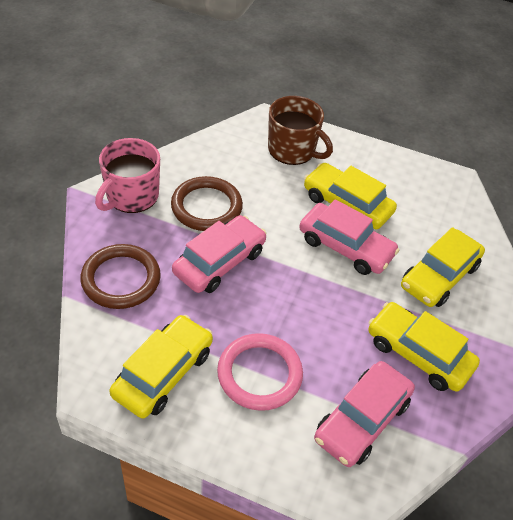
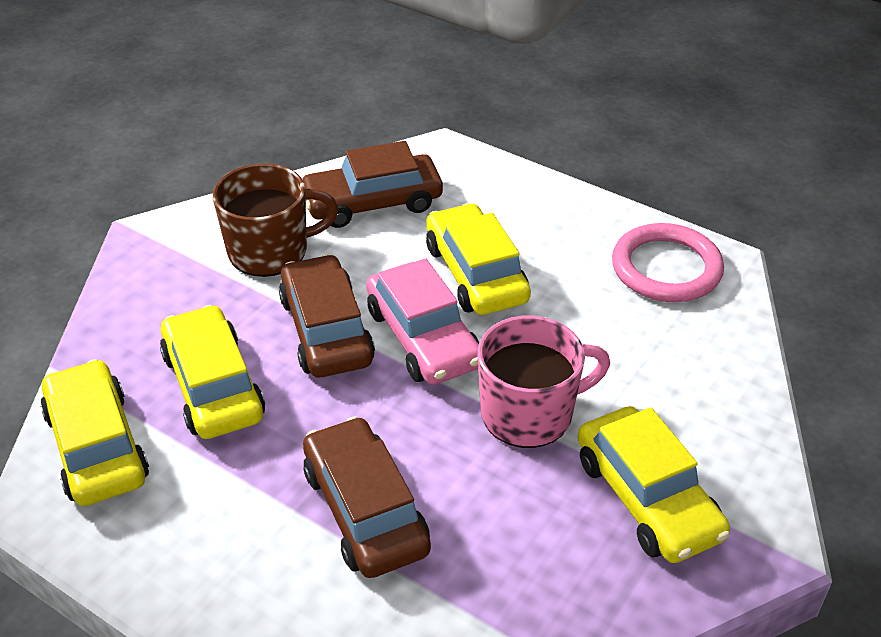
brown car: none = 0 -> [279,254,375,378] [302,141,443,228] [303,416,431,578] = 3
brown ring: [80,244,161,309] [171,176,243,231] = 2 -> none = 0
pink car: [172,215,266,293] [299,199,399,275] [314,361,415,467] = 3 -> [366,258,479,385] = 1

